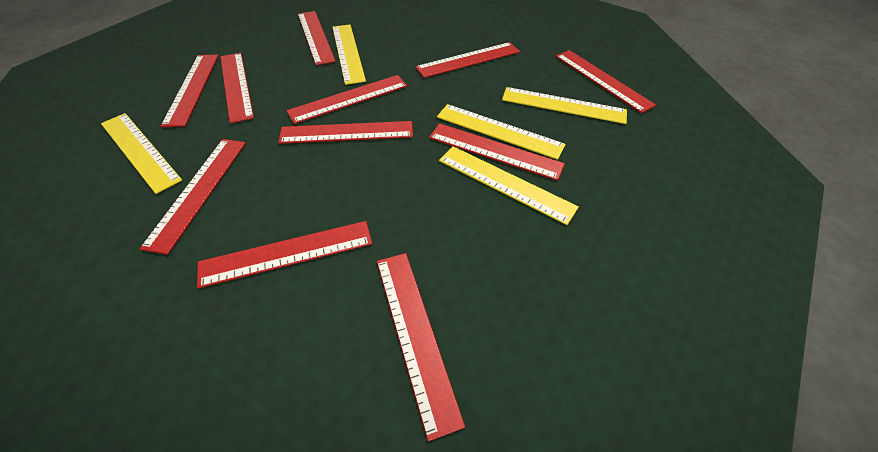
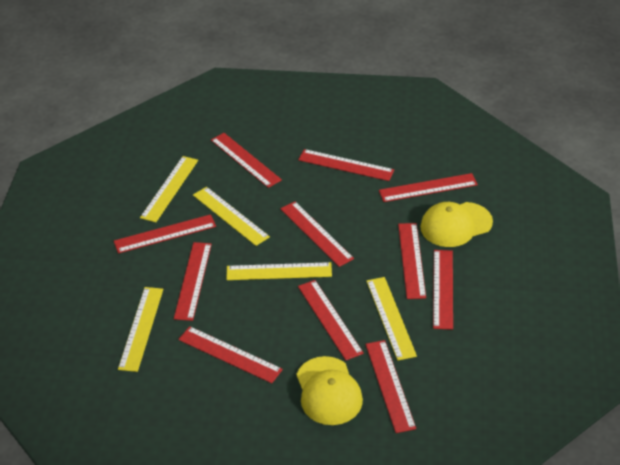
yellow cap: none = 0 -> [296,356,363,425] [420,202,493,247] = 2

